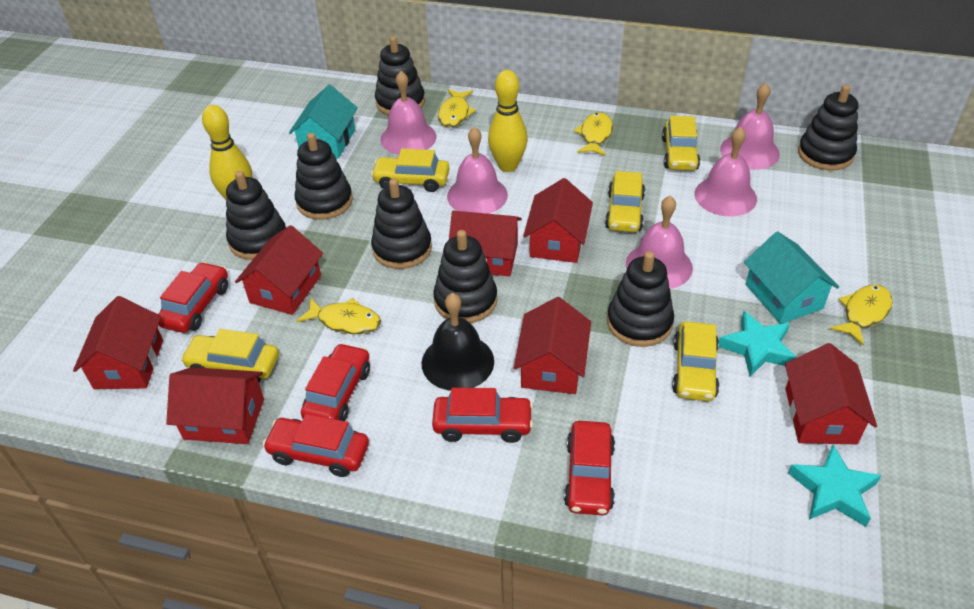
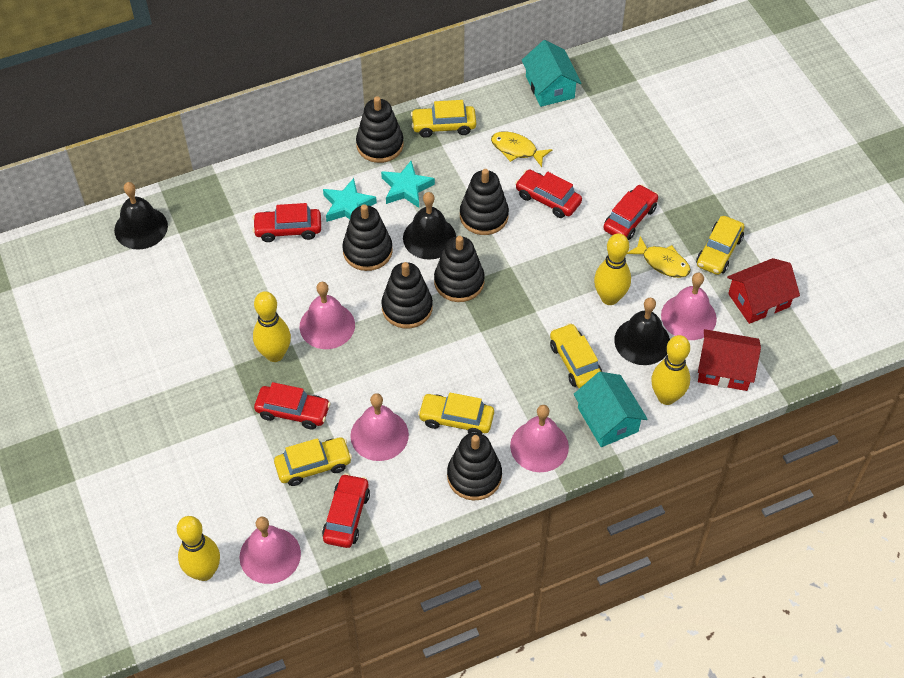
black bell: [422,293,494,391] = 1 -> [114,182,168,249] [403,192,456,260] [614,298,670,365] = 3
black stacking toy: [226,171,286,260] [295,133,353,220] [371,179,432,269] [375,36,425,115] [433,230,497,323] [607,251,674,347] [798,85,858,171] = 7 -> [342,204,393,271] [356,96,404,163] [381,262,433,328] [434,236,485,302] [447,433,502,501] [460,169,509,235] = 6
red house: [73,296,163,389] [166,367,264,444] [235,225,323,315] [449,211,522,277] [514,297,591,394] [523,178,593,263] [785,343,877,444] = 7 -> [698,329,761,391] [727,258,800,324] = 2
yellow bowling pin: [202,105,253,199] [488,70,528,172] = 2 -> [177,516,220,581] [253,291,291,362] [594,233,631,305] [651,335,690,405] = 4
yellow fish: [296,297,381,334] [438,89,476,127] [574,112,613,156] [830,285,893,345] = 4 -> [491,131,553,167] [627,236,691,278] = 2

